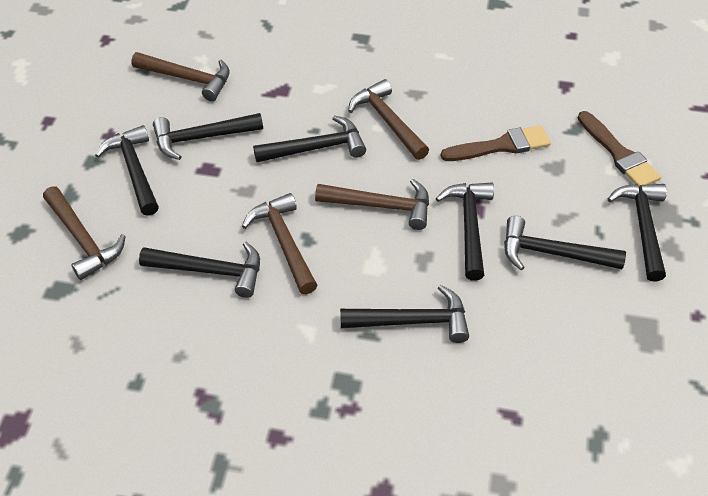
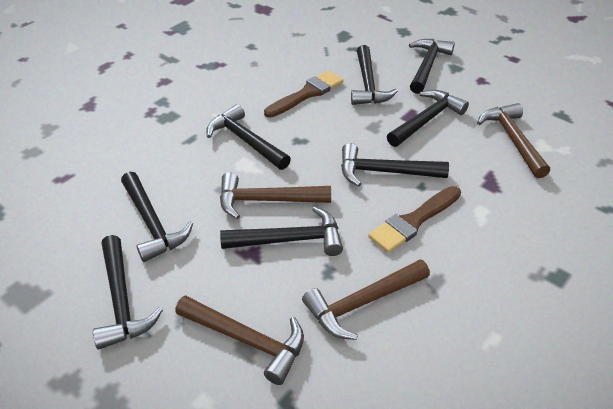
brown hammer: [43,186,126,280] [131,52,230,101] [242,193,317,294] [315,179,429,230] [348,79,429,160] = 5 -> [175,295,304,385] [220,172,331,219] [302,259,430,340] [477,103,550,178] = 4

